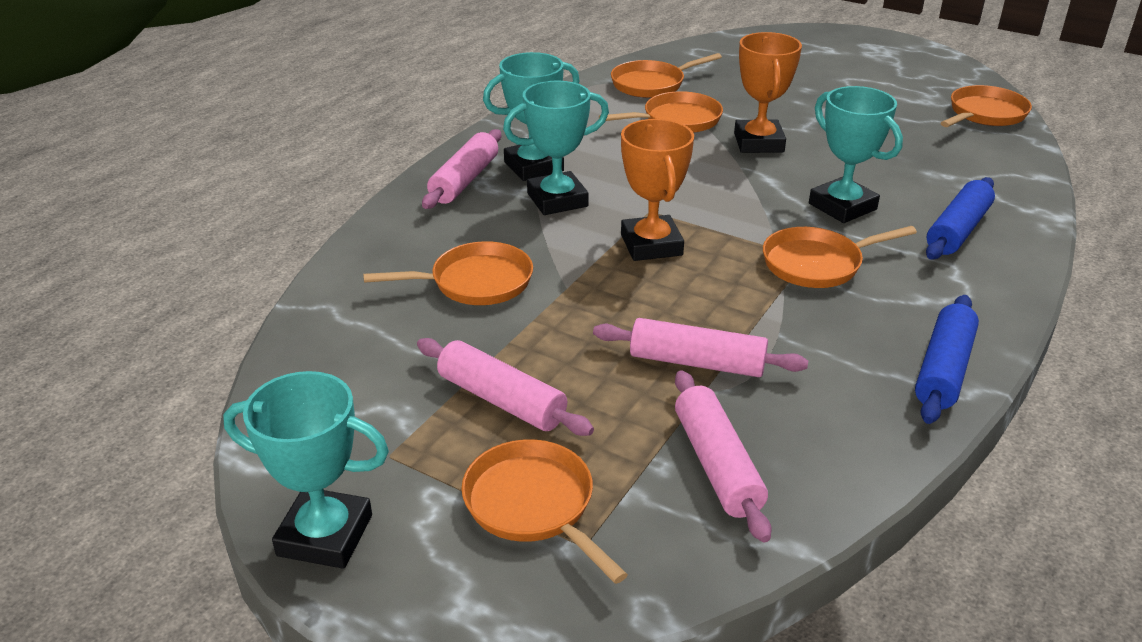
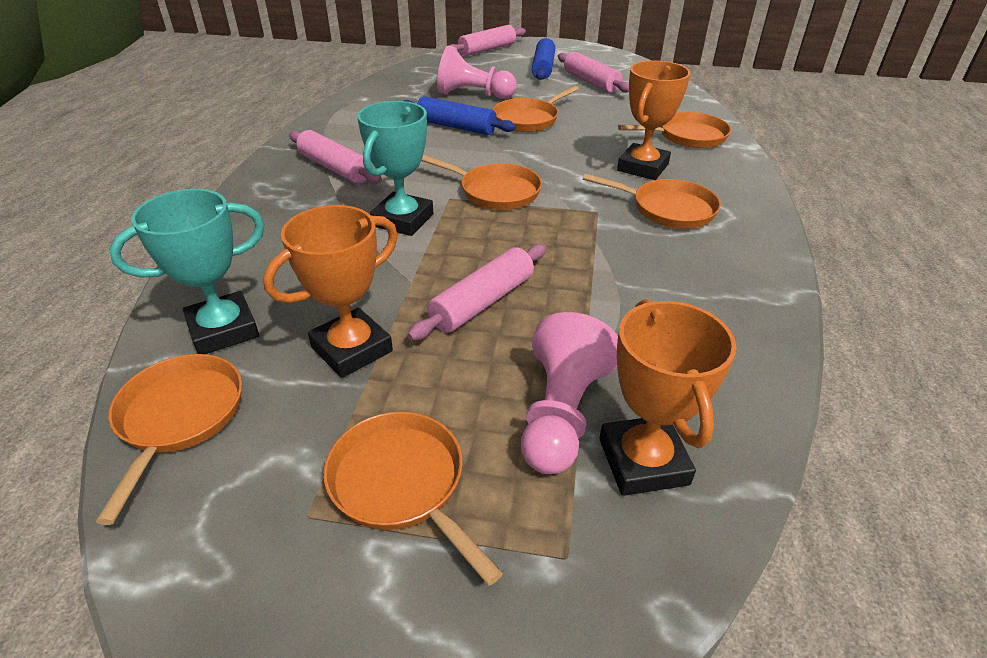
orange trophy: [621,119,694,261] [734,32,802,153] = 2 -> [263,205,398,378] [599,299,736,496] [617,60,691,180] = 3
pink pawn: none = 0 -> [437,45,517,99] [521,312,618,474] = 2
turquoise trophy: [223,371,389,569] [483,52,580,181] [503,81,609,215] [809,86,903,223] = 4 -> [109,189,264,354] [357,101,433,236] = 2

